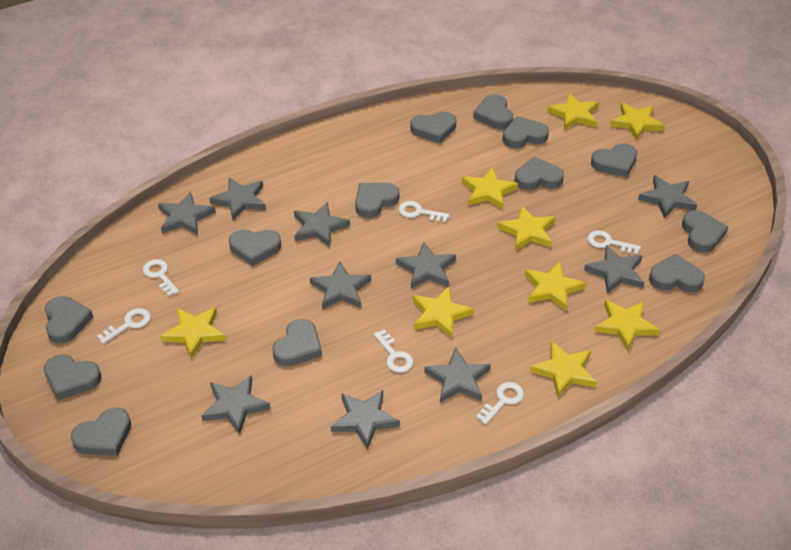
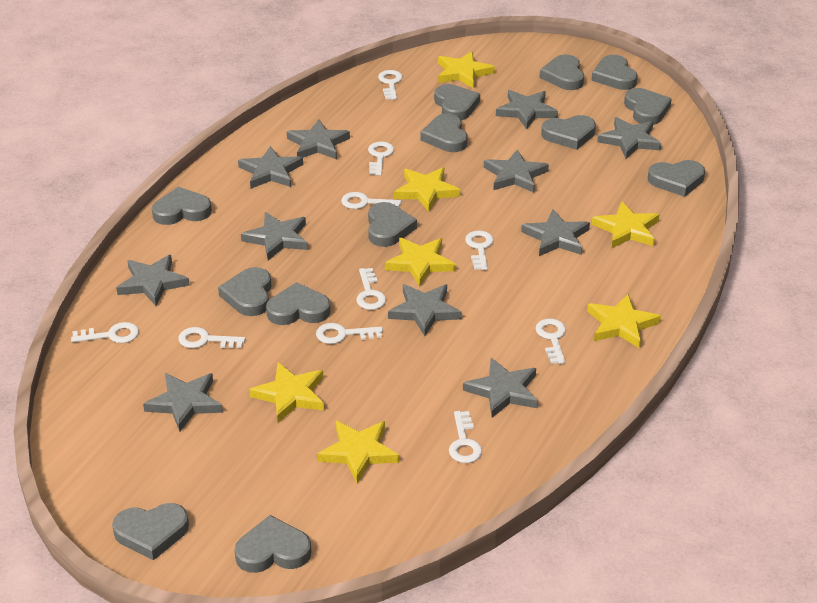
grey star: [158,192,216,235] [201,375,271,434] [209,178,266,220] [294,202,350,247] [310,261,371,310] [331,390,400,450] [396,242,456,289] [424,347,491,403] [584,245,645,294] [638,175,697,219] = 10 -> [117,255,190,306] [143,373,223,432] [238,146,303,189] [241,212,308,260] [287,119,350,159] [388,284,462,336] [463,358,538,418] [484,149,549,193] [496,90,558,129] [521,209,590,256] [597,117,662,159] = 11
white key: [97,308,151,344] [143,259,179,297] [374,329,414,373] [398,201,450,222] [476,382,524,425] [587,230,641,255] = 6 -> [71,322,139,343] [178,327,245,348] [316,323,383,344] [341,192,401,209] [356,268,386,310] [368,141,394,176] [378,70,403,100] [449,411,482,463] [465,230,494,270] [535,319,566,364] = 10
yellow star: [160,307,226,359] [413,287,474,338] [462,167,518,209] [497,206,555,251] [525,261,586,311] [530,341,597,398] [547,93,599,130] [594,299,660,351] [610,103,665,141] = 9 -> [249,362,324,422] [317,420,399,483] [385,238,455,287] [394,167,460,212] [438,51,495,89] [587,294,661,349] [592,201,660,248] = 7

